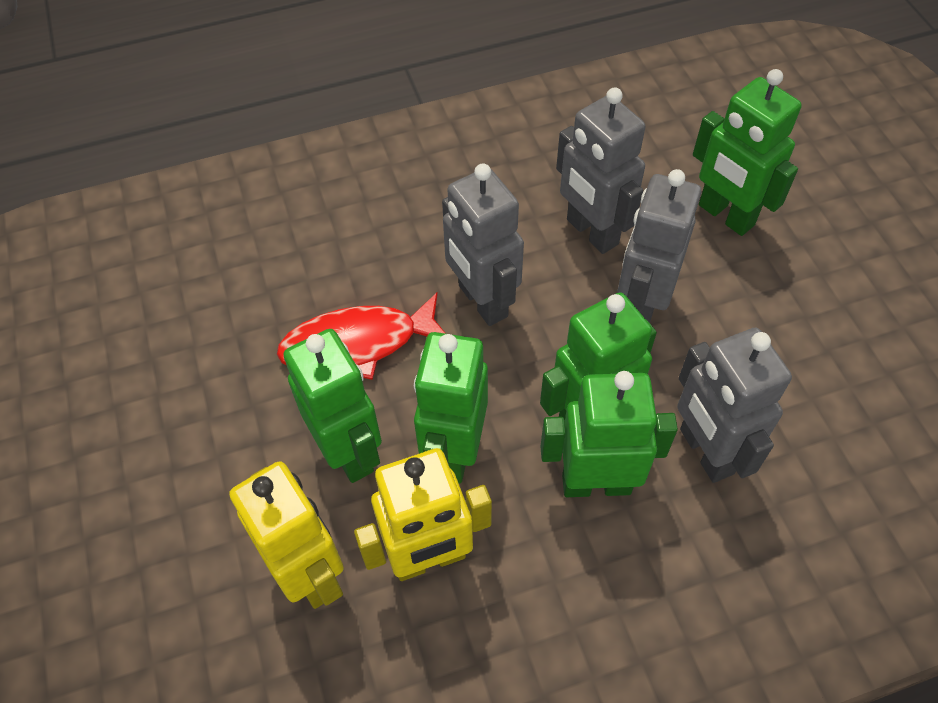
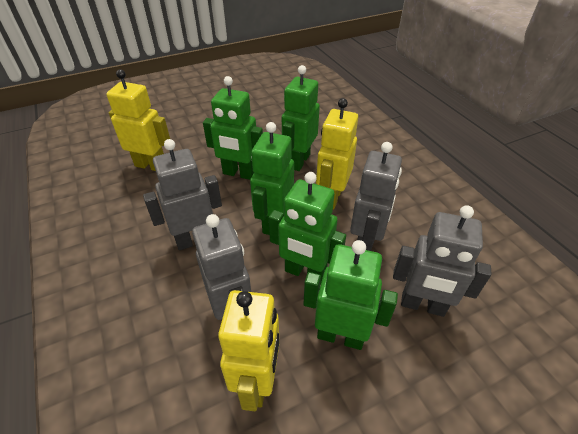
red fish: [277,293,446,380] = 1 -> none = 0
yellow robot: [229,461,344,609] [354,448,492,581] = 2 -> [106,69,170,171] [218,290,280,411] [316,98,358,210] = 3

